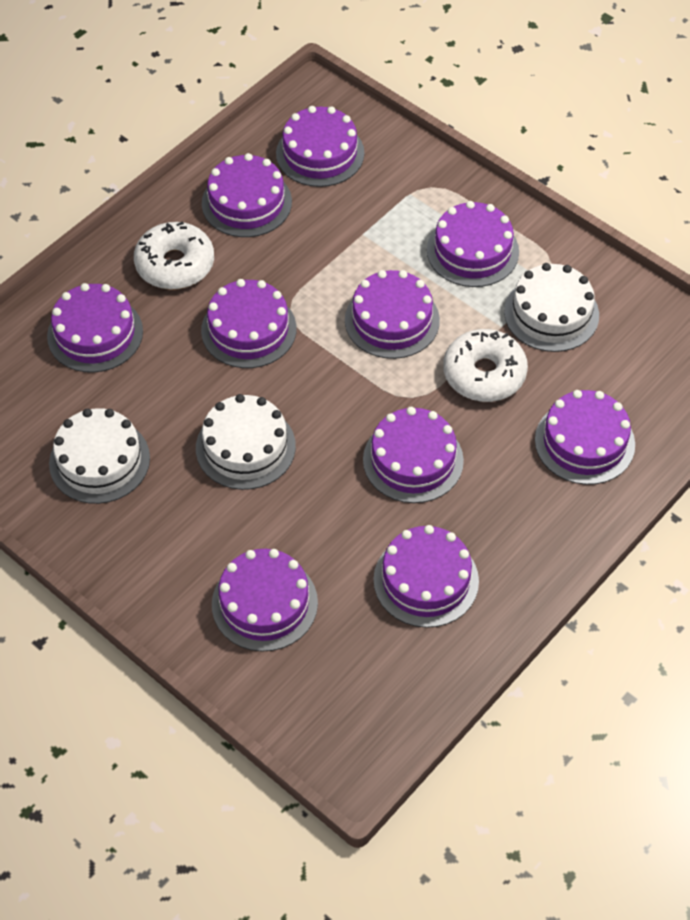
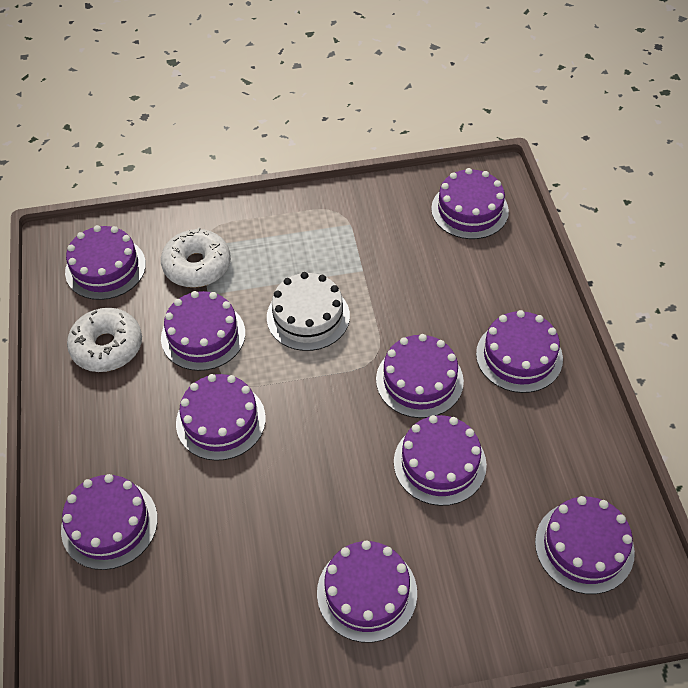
white cake: [49,408,150,504] [196,394,296,490] [504,263,599,352] = 3 -> [267,272,350,351] = 1

